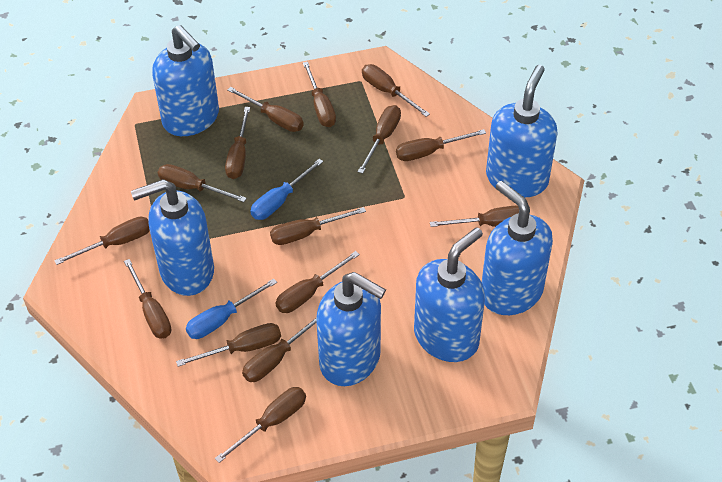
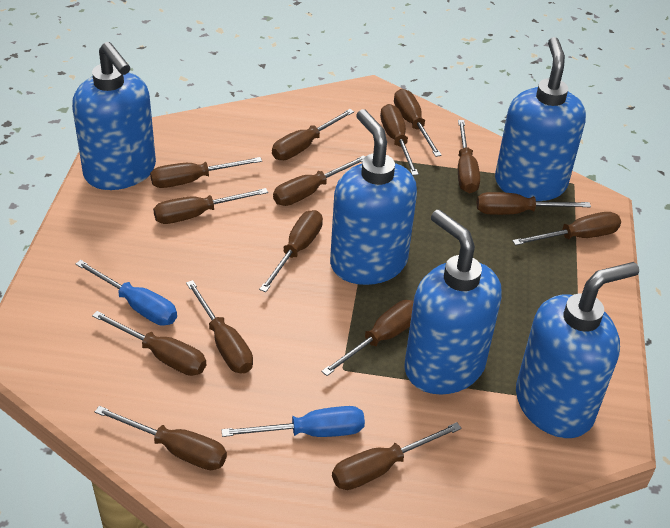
blue soap dispenser: [131,179,214,296] [152,25,219,136] [316,272,386,386] [414,227,485,362] [482,181,553,315] [486,65,558,198] = 6 -> [72,42,156,190] [330,109,417,285] [405,209,502,395] [495,37,586,201] [516,262,639,438] = 5

